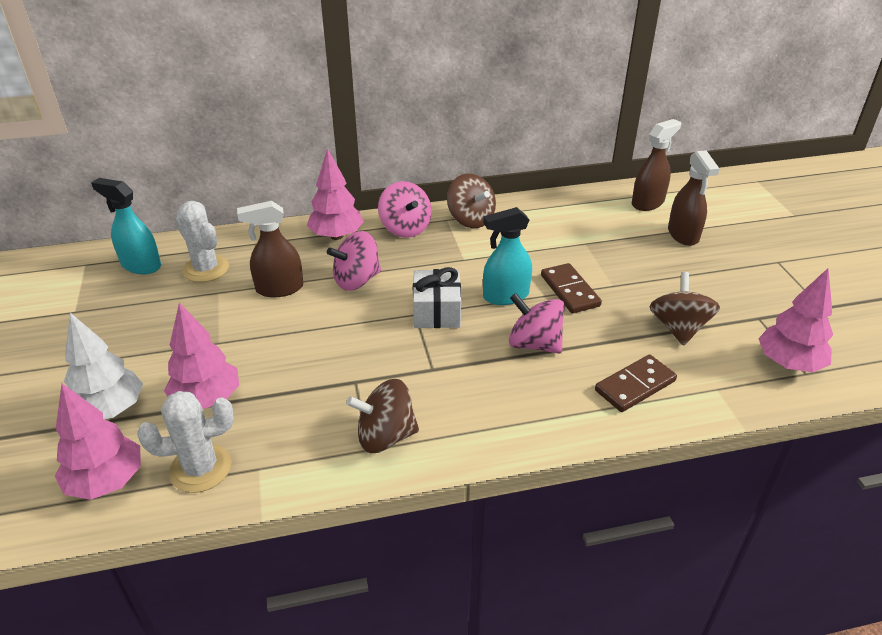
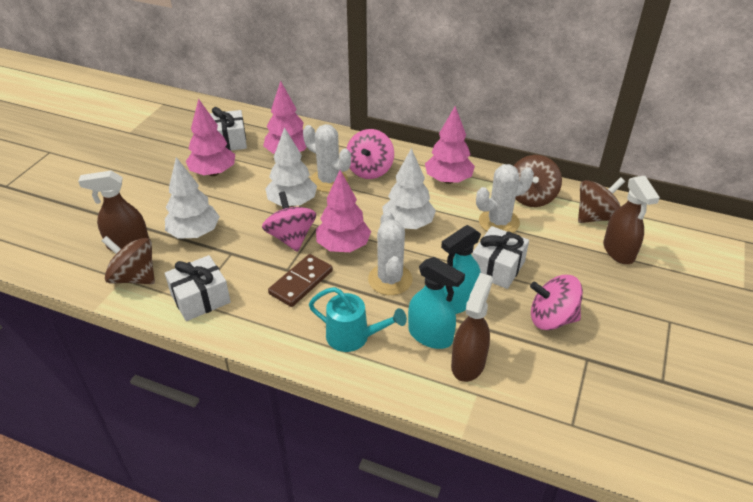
brown domino: [541,263,602,313] [595,354,677,412] = 2 -> [268,254,333,307] = 1
turquoise watering can: none = 0 -> [309,287,407,352] = 1
white cactus: [137,391,234,493] [175,201,229,282] = 2 -> [303,124,351,192] [368,211,413,295] [476,164,534,233] = 3
white gift: [413,267,461,328] = 1 -> [165,255,231,321] [209,107,247,151] [472,226,529,289] = 3
white tree: [64,313,143,419] = 1 -> [165,157,220,239] [265,127,317,207] [382,148,436,229] = 3

